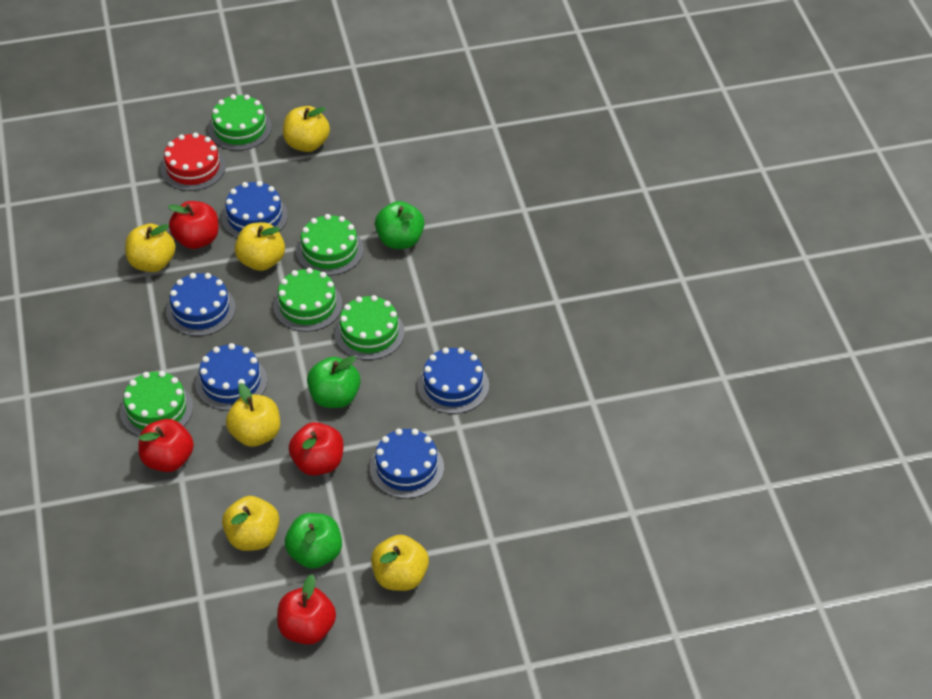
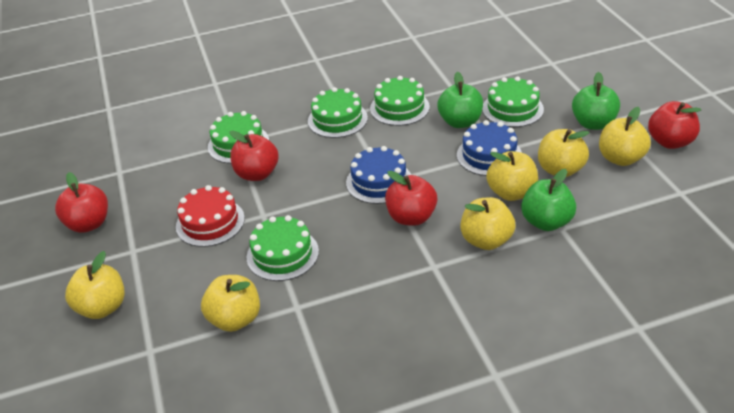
blue cake: [166,273,236,336] [195,343,267,411] [222,181,288,238] [370,429,444,499] [417,347,489,414] = 5 -> [346,146,411,204] [457,120,522,176] = 2

